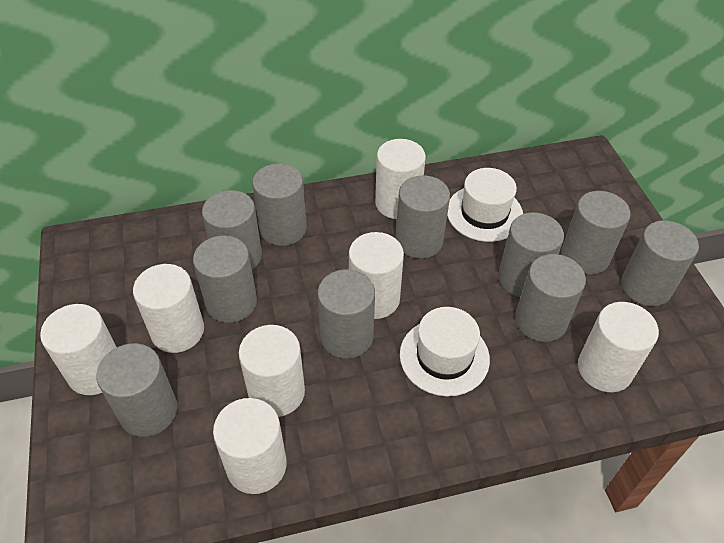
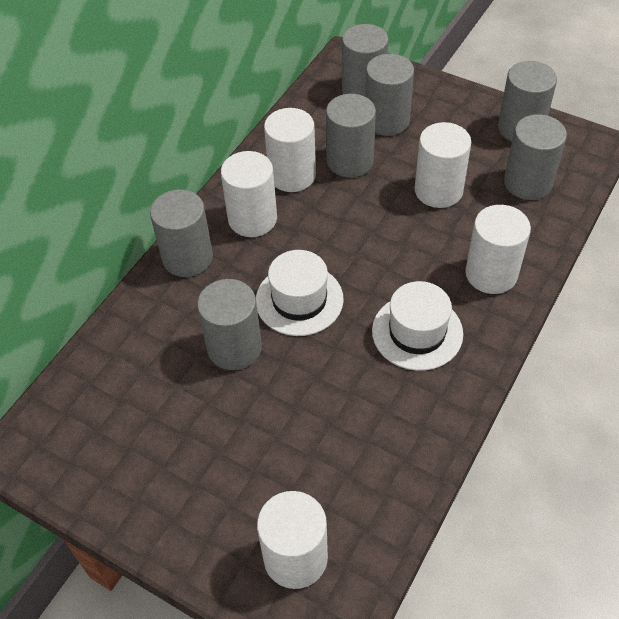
grey cylinder: [96,343,177,437] [193,236,257,323] [202,190,262,269] [252,163,307,246] [318,269,375,359] [396,175,450,259] [498,212,564,297] [515,254,586,342] [561,191,631,275] [621,221,699,306] = 10 -> [150,190,213,277] [197,279,262,370] [326,94,376,178] [342,24,388,96] [365,54,414,136] [498,61,557,142] [504,114,567,200] = 7
white cylinder: [40,304,117,395] [133,264,204,353] [213,398,287,494] [239,325,305,417] [349,232,404,319] [375,139,426,219] [578,302,659,392] = 7 -> [221,151,277,237] [257,491,328,589] [264,108,316,192] [415,122,471,208] [465,205,531,294] = 5

